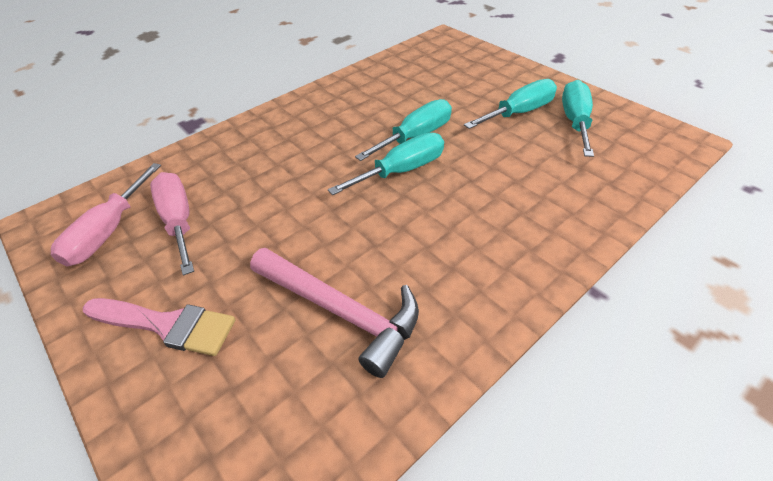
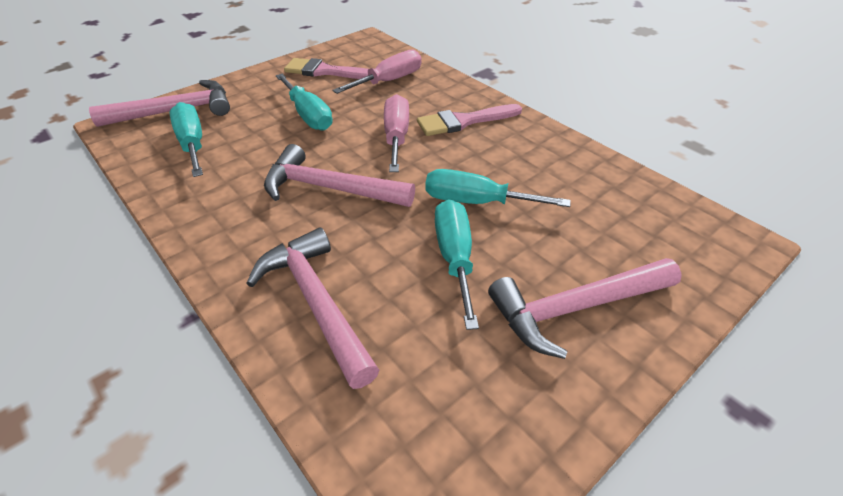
pink brush: [83,298,235,356] = 1 -> [284,58,368,79] [417,104,522,136] = 2
pink hammer: [250,248,419,378] = 1 -> [89,80,230,127] [246,227,379,389] [264,144,415,207] [488,258,682,359] = 4

